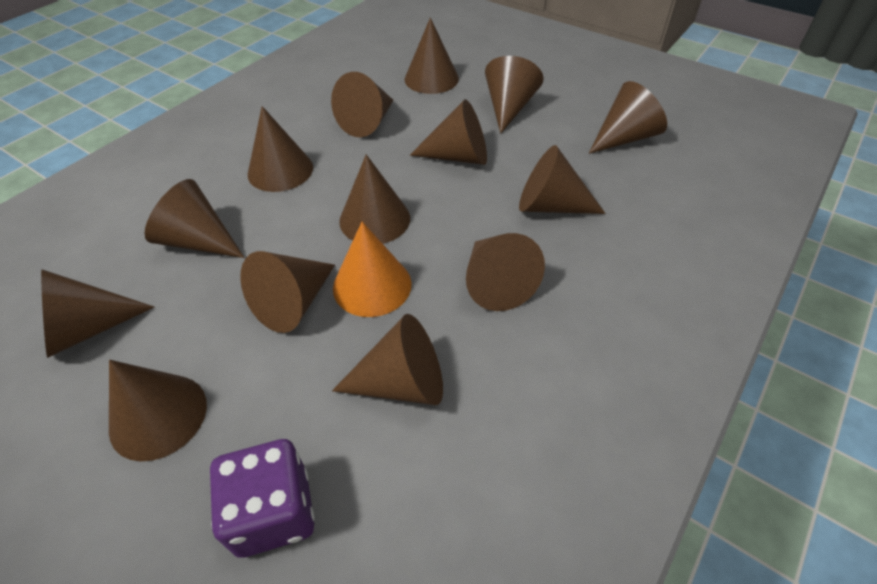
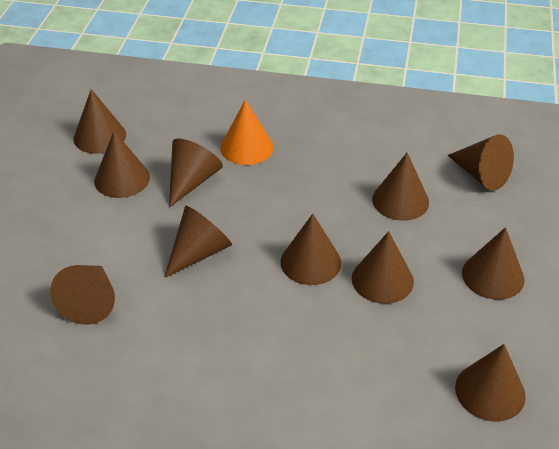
brown cone: [41,269,154,358] [109,360,207,461] [144,179,245,258] [240,251,335,333] [247,106,313,192] [331,72,394,137] [332,314,443,405] [339,154,410,244] [405,17,459,94] [410,99,487,165] [466,233,545,311] [485,56,544,134] [519,145,606,214] [588,81,667,154] = 14 -> [50,265,115,325] [73,89,126,154] [94,131,150,198] [164,206,232,278] [169,139,223,208] [281,214,341,285] [352,231,414,304] [372,153,429,221] [448,134,514,191] [455,344,526,421] [462,227,524,300] = 11
purple dice: [210,439,315,557] = 1 -> none = 0

